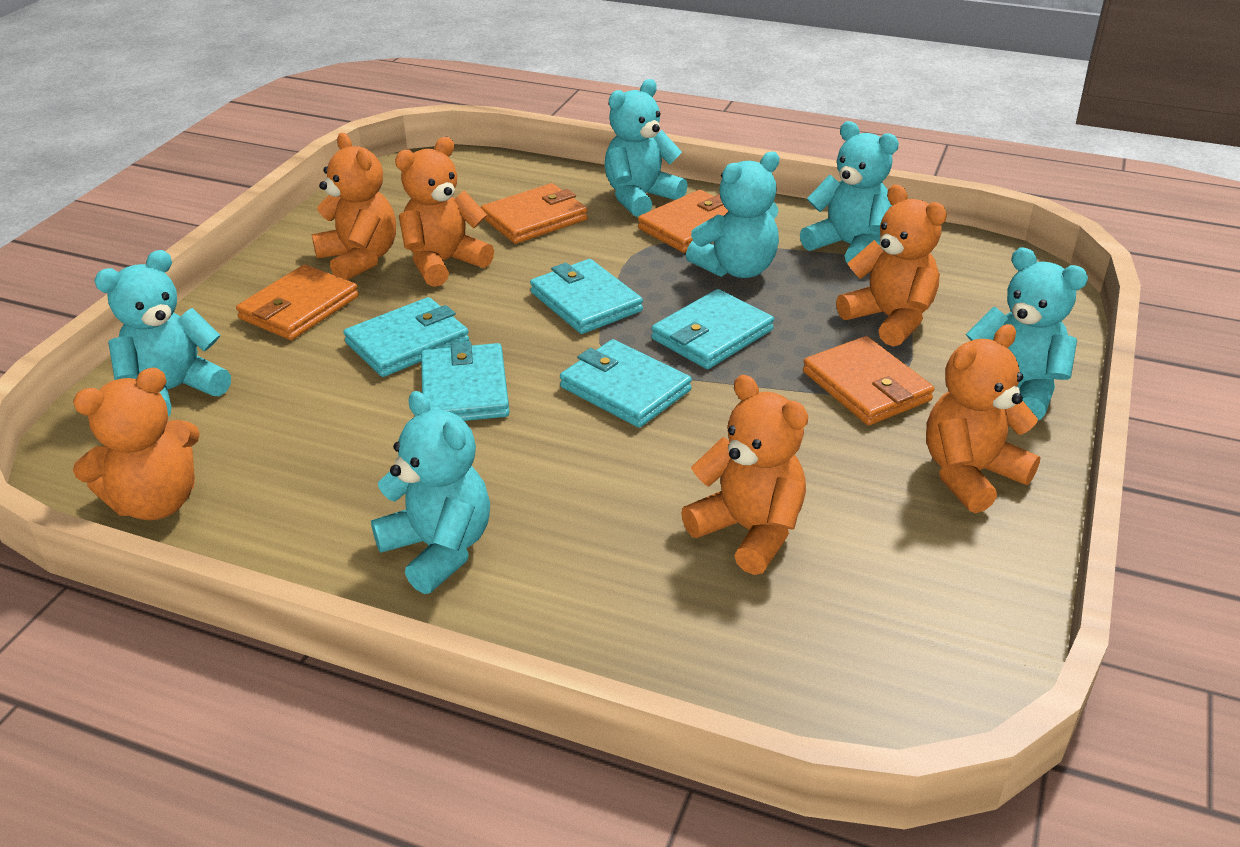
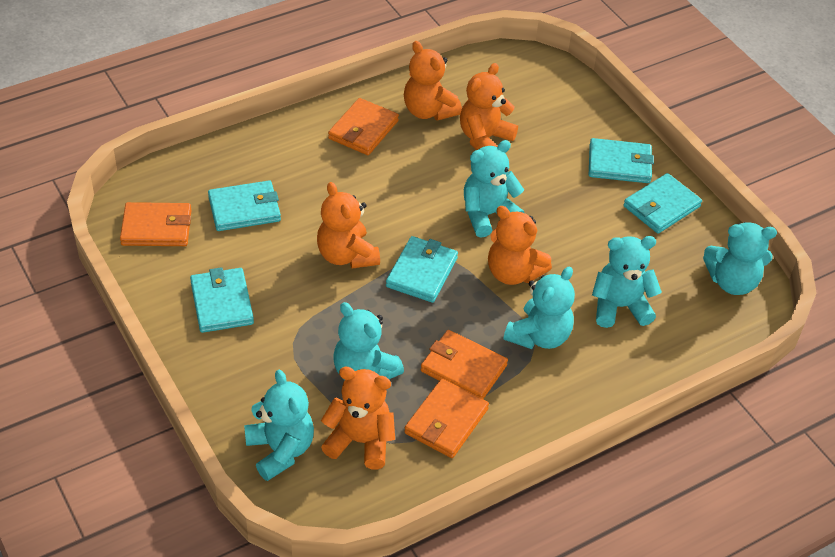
orange teddy bear: [73,368,200,520] [312,133,396,280] [395,137,494,287] [681,375,808,575] [836,184,947,347] [926,324,1041,513] = 6 -> [317,182,380,269] [321,366,395,470] [404,41,462,121] [460,63,518,150] [488,206,552,285] = 5

